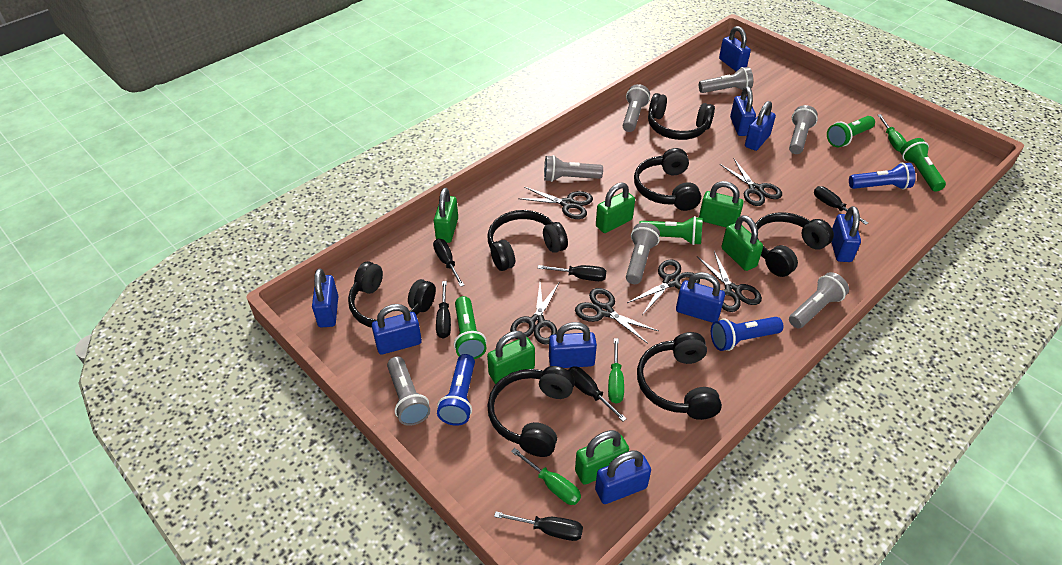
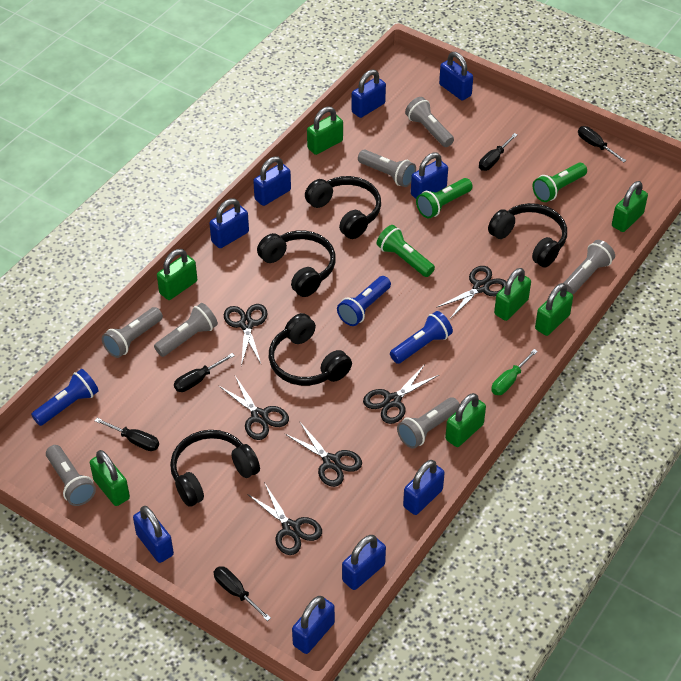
black headphones: [348,261,436,328] [487,366,575,457] [488,210,568,271] [634,148,701,211] [637,332,722,420] [648,93,715,140] [751,212,834,277] = 7 -> [170,430,260,507] [257,230,336,297] [269,313,352,386] [305,176,381,239] [488,203,567,267] = 5
black screwdriver: [433,239,464,287] [436,281,451,339] [494,512,583,541] [538,265,606,281] [568,366,627,422] [814,186,868,225] = 6 -> [95,418,159,451] [174,353,235,392] [213,566,271,621] [479,133,517,171] [578,126,626,162] = 5
green flashlight: [454,296,487,359] [639,216,703,245] [827,116,875,147] [900,138,946,192] = 4 -> [377,225,435,277] [416,178,473,218] [533,163,587,202] = 3
green padlock: [434,188,458,243] [487,331,535,384] [575,430,629,485] [596,182,635,233] [699,181,744,227] [721,215,763,271] = 6 -> [90,450,130,506] [157,249,197,300] [307,106,343,155] [445,393,486,447] [494,268,531,321] [535,283,573,336] [612,181,648,232] = 7
green screwdriver: [511,448,581,505] [608,338,624,403] [878,114,907,152] = 3 -> [491,349,538,395] = 1

